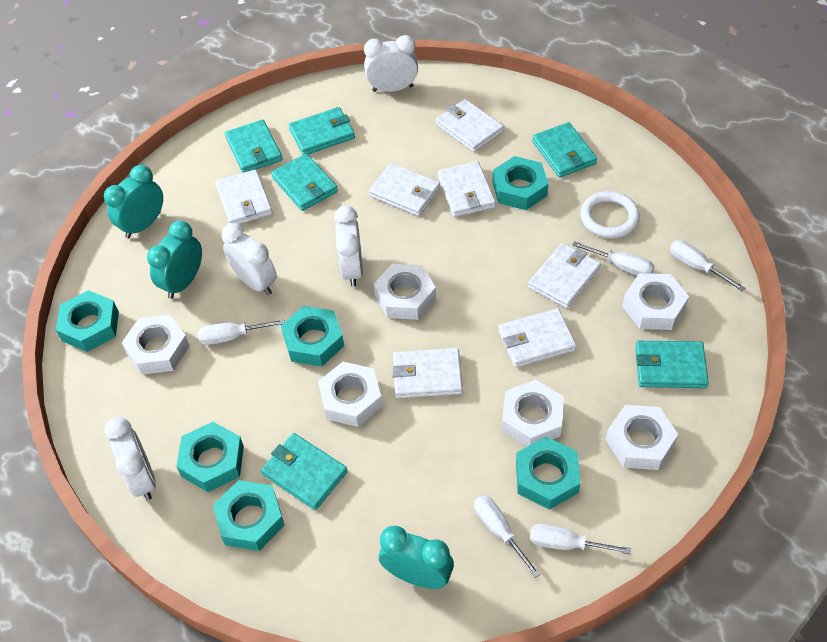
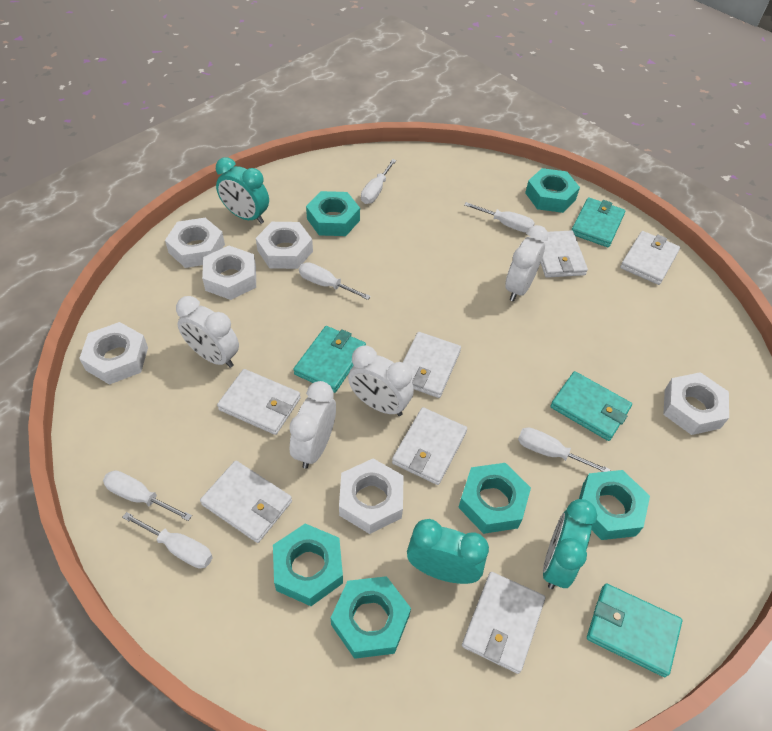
turquoise wallet: [225,119,282,173] [261,433,348,510] [271,153,338,211] [289,107,355,155] [532,122,597,178] [635,341,709,388] = 6 -> [293,326,366,393] [550,371,632,441] [571,197,625,247] [587,583,682,677] = 4
white ring: [580,191,640,238] = 1 -> none = 0
white screwdriver: [198,319,285,345] [474,495,541,578] [530,524,631,554] [572,241,654,276] [670,240,745,291] = 5 -> [103,470,192,521] [122,512,213,569] [299,262,371,300] [361,159,396,204] [464,202,535,233] [518,427,611,472] = 6

